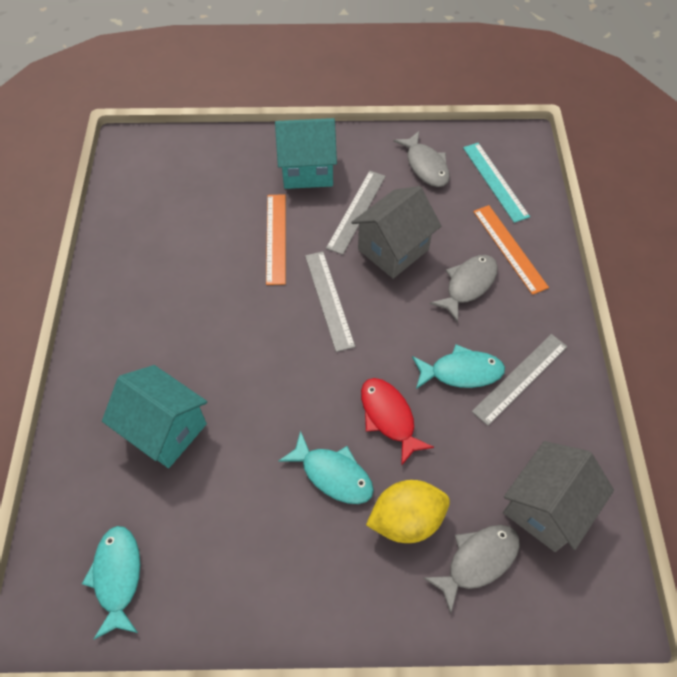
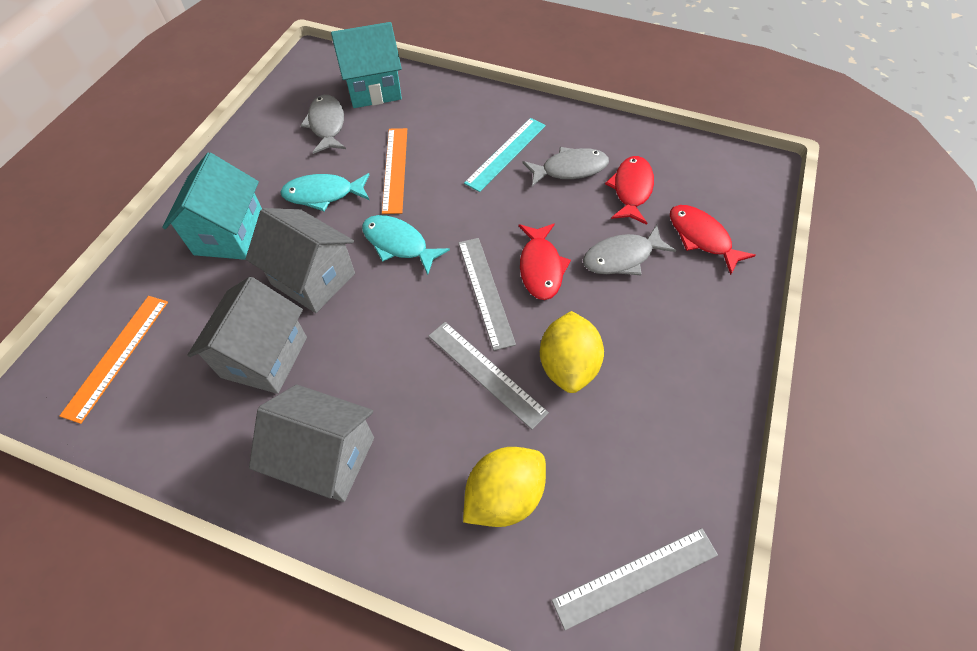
grey house: [352,186,441,279] [503,441,614,552] = 2 -> [187,277,307,394] [246,208,355,313] [249,385,374,502] = 3
red fish: [361,378,434,466] = 1 -> [519,223,571,300] [605,156,654,225] [670,205,756,275] = 3
turquoise fish: [82,526,140,639] [279,430,374,504] [412,344,505,389] = 3 -> [280,173,369,211] [362,215,450,275] = 2
yellow lemon: [366,480,450,543] = 1 -> [463,447,546,527] [540,311,604,393] = 2

